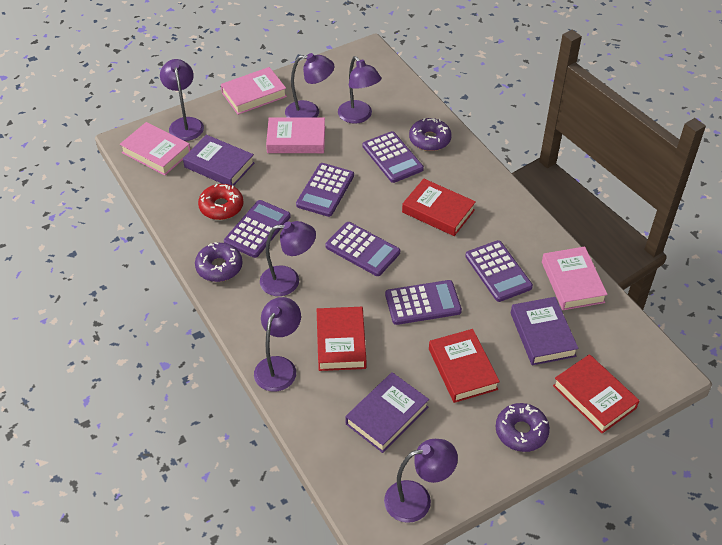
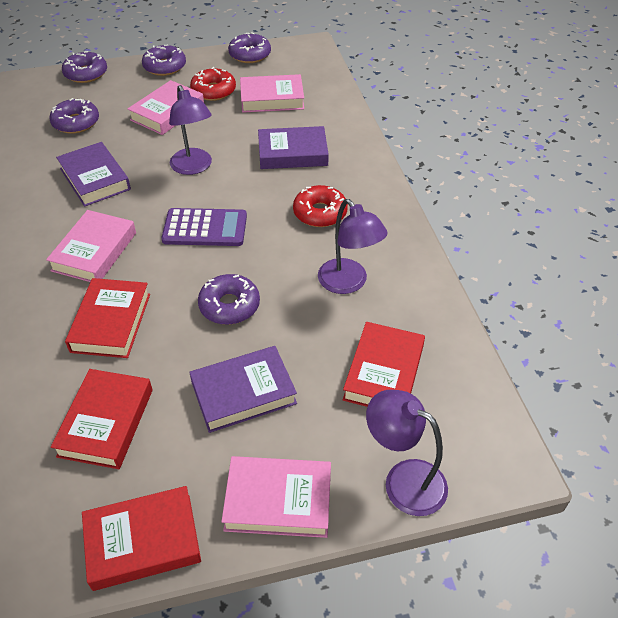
purple calculator: [224,200,291,258] [296,163,354,217] [325,222,400,276] [363,131,424,183] [385,280,462,325] [465,240,533,302] = 6 -> [161,208,247,246] = 1
purple donut: [195,242,243,282] [409,118,452,151] [496,403,550,452] = 3 -> [49,98,99,134] [62,51,107,83] [142,44,186,76] [198,274,260,325] [228,32,271,63] = 5
purple lamp: [160,59,204,141] [254,297,301,391] [260,221,316,296] [285,53,334,118] [338,56,381,124] [384,439,458,523] = 6 -> [169,85,212,175] [318,199,388,294] [366,390,448,516] = 3
red donut: [198,184,244,220] = 1 -> [190,67,236,101] [293,185,348,227] = 2

